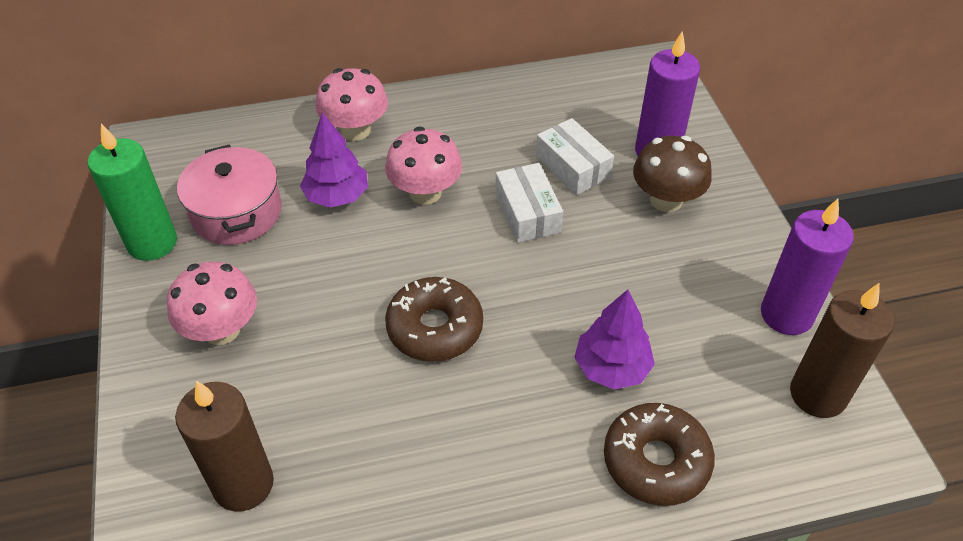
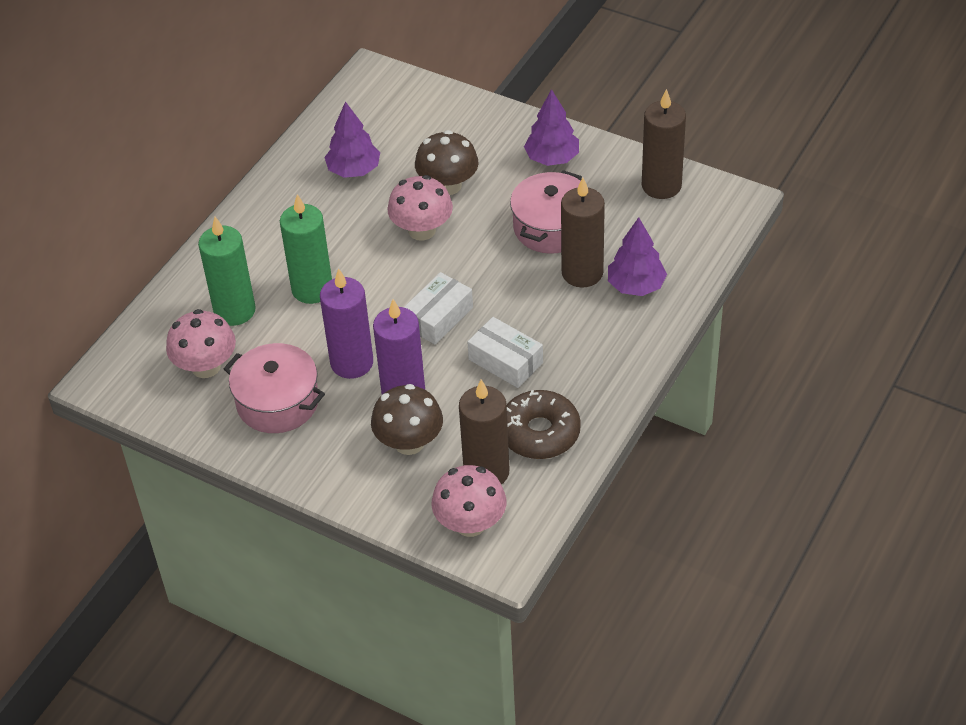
brown candle: [175,380,274,512] [790,283,894,418] = 2 -> [459,380,509,485] [561,177,605,288] [642,89,686,199] = 3
brown donut: [385,277,483,362] [604,403,715,506] = 2 -> [507,390,581,459] = 1
brown mushroom: [633,136,712,212] = 1 -> [371,384,443,455] [415,130,478,195] = 2
green candle: [87,124,177,261] = 1 -> [198,217,256,326] [280,194,332,304] = 2
pink pot: [177,145,282,245] = 1 -> [224,343,325,433] [510,170,582,254] = 2
purple tree: [300,113,368,208] [574,289,655,389] = 2 -> [324,101,380,178] [524,89,579,166] [608,217,667,296] = 3

